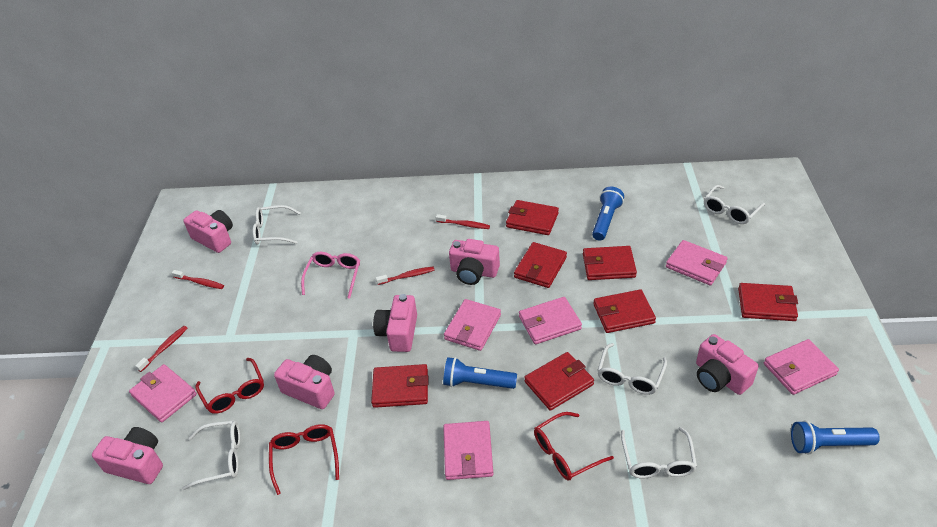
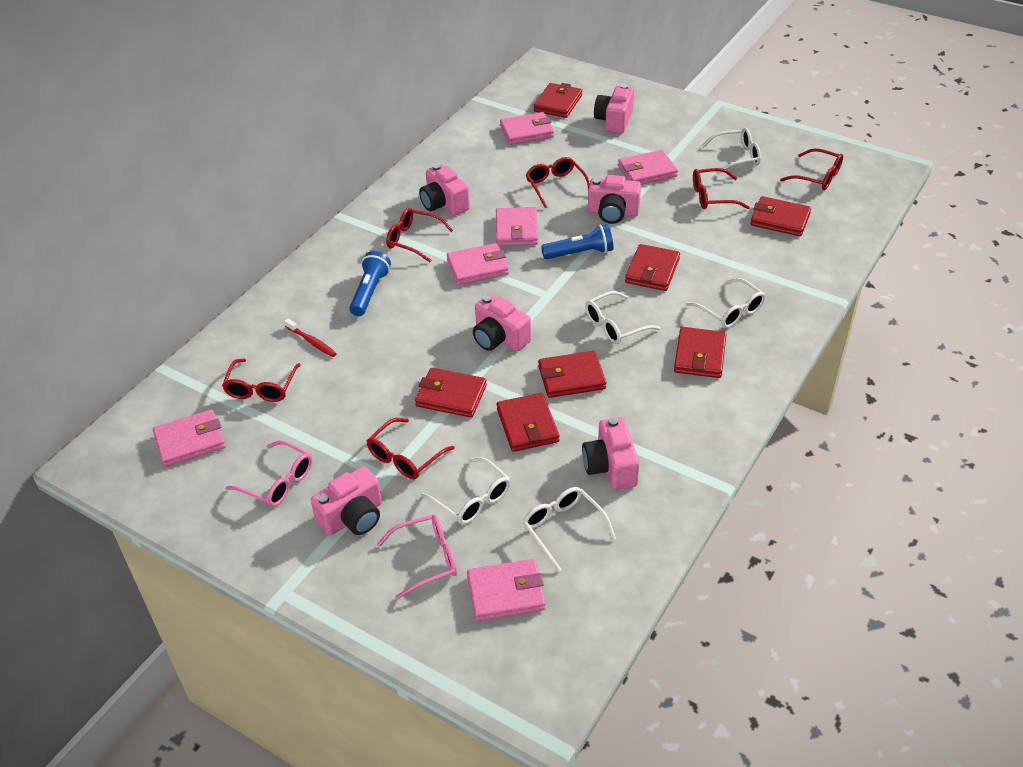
blue flashlight: [443,357,517,389] [592,187,624,241] [791,420,880,454] = 3 -> [350,251,391,316] [541,224,613,259] = 2
pink glasses: [301,252,360,299] = 1 -> [226,441,312,507] [377,515,457,599] = 2
red glasses: [195,358,264,414] [269,424,339,495] [534,412,614,480] = 3 -> [222,359,301,402] [367,418,455,479] [386,208,453,262] [526,157,590,208] [693,168,750,209] [780,148,843,190] = 6
red toothbrush: [135,326,188,372] [172,270,224,289] [376,267,435,285] [436,214,490,229] = 4 -> [284,319,337,357] = 1

